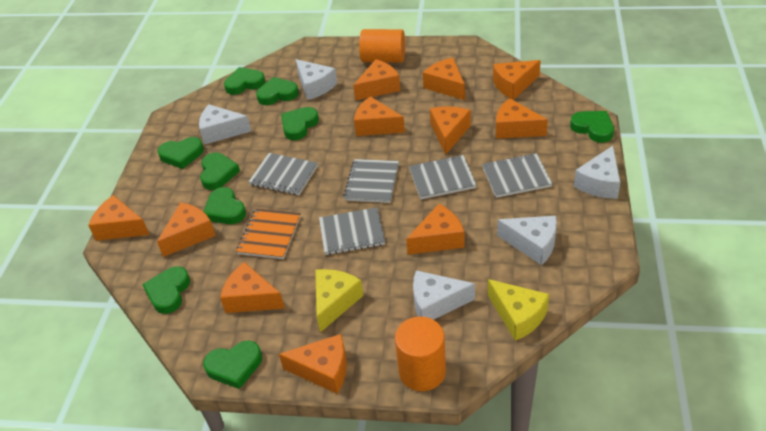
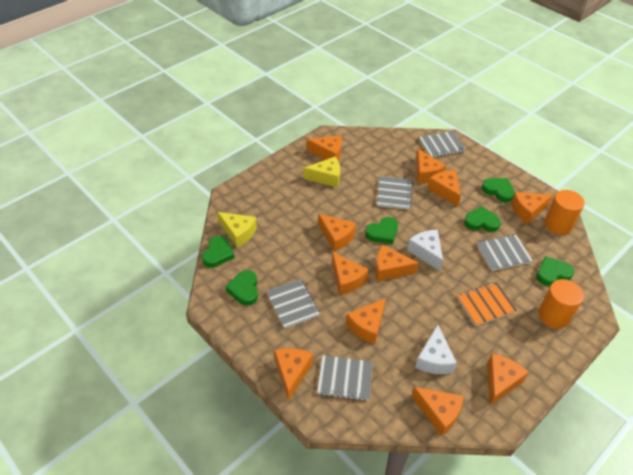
green heart: [142,266,190,314] [157,137,204,169] [200,153,240,190] [203,187,246,224] [203,341,262,389] [224,67,265,95] [256,77,299,105] [281,107,319,140] [570,111,614,143] = 9 -> [202,236,235,268] [226,270,258,305] [365,217,398,244] [464,206,501,232] [482,178,515,202] [536,256,574,286] = 6
white cheese: [199,104,251,145] [296,59,337,100] [413,270,475,320] [497,216,557,265] [574,146,620,199] = 5 -> [407,230,443,271] [415,325,457,374] = 2

